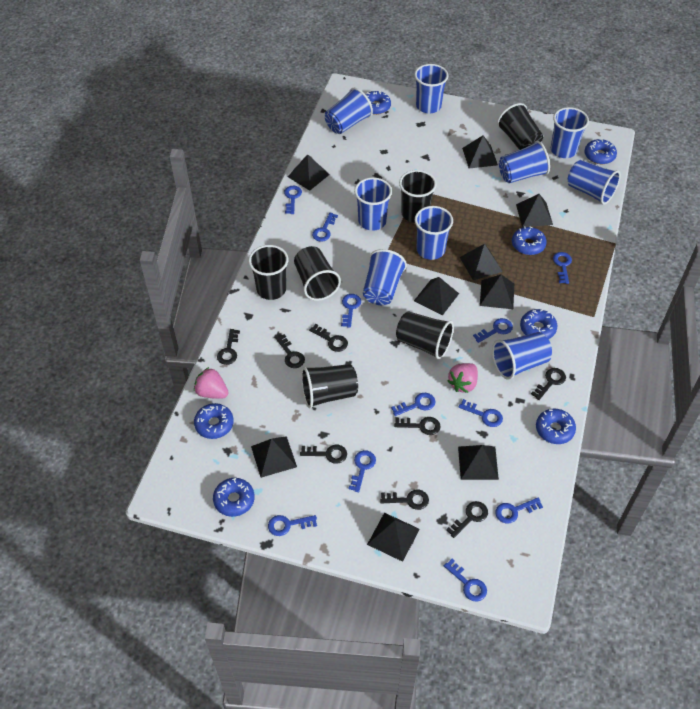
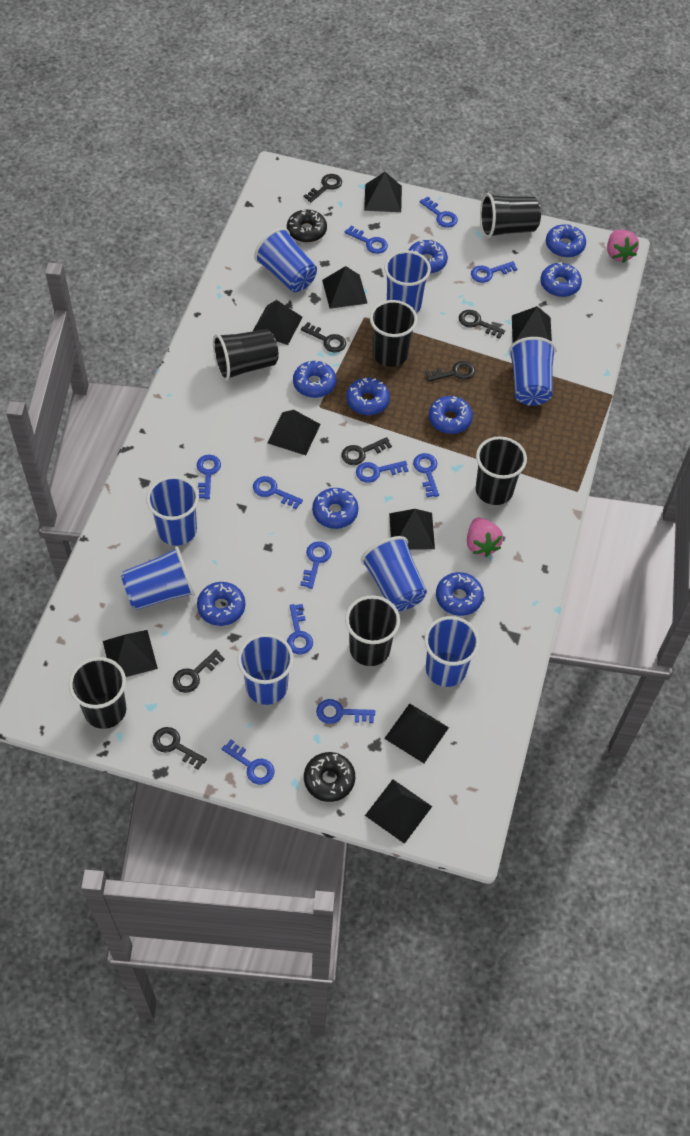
black donut: none = 0 -> [287,210,327,242] [304,752,355,802] = 2
black key: [217,329,240,365] [275,334,305,368] [300,445,347,464] [309,324,348,352] [380,490,429,510] [394,417,441,435] [446,501,488,538] [531,368,566,400] = 8 -> [153,727,207,770] [173,650,225,693] [301,322,346,353] [304,174,342,202] [341,437,392,465] [425,361,475,382] [459,310,505,339] = 7
blue cup: [325,88,373,134] [354,177,392,231] [363,249,407,305] [414,64,448,113] [415,206,453,260] [492,332,552,380] [499,141,550,183] [551,107,589,158] [568,160,621,205] = 9 -> [121,546,195,610] [146,476,199,546] [237,634,294,705] [254,228,317,292] [361,536,427,611] [384,250,431,313] [424,616,480,687] [508,337,556,406] = 8
blue donut: [194,403,234,439] [213,478,255,517] [365,91,391,115] [512,226,547,255] [520,309,557,339] [536,408,576,444] [584,139,617,164] = 7 -> [197,582,245,626] [293,360,336,398] [312,488,359,529] [346,378,390,415] [408,240,448,274] [429,396,473,434] [436,572,484,616] [540,262,582,297] [546,224,586,257] = 9

